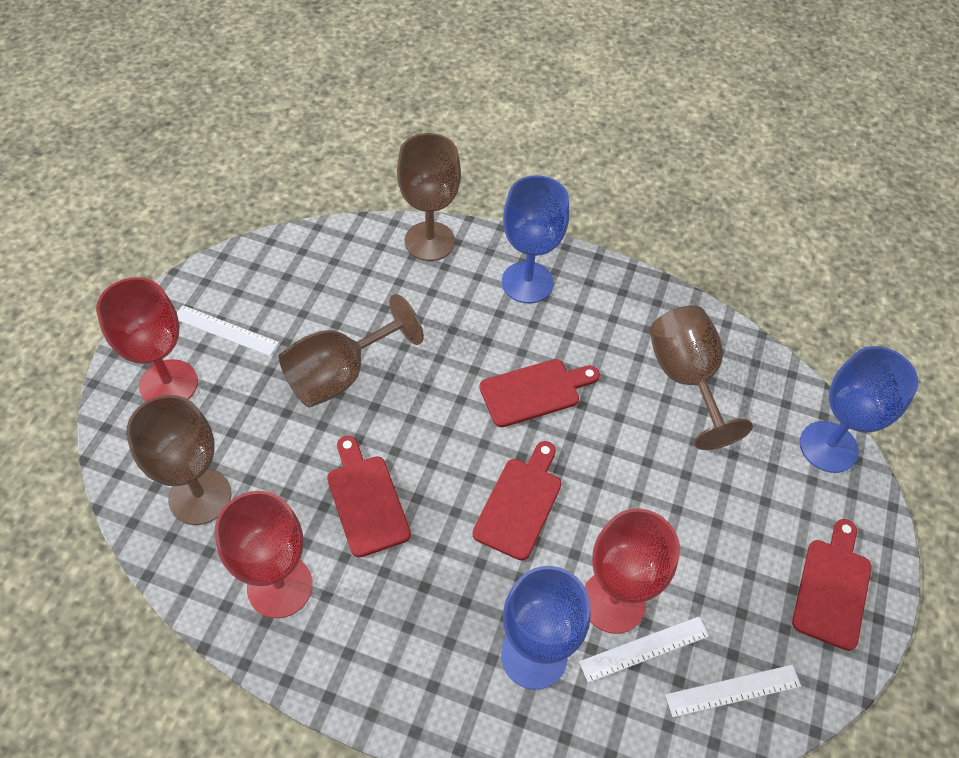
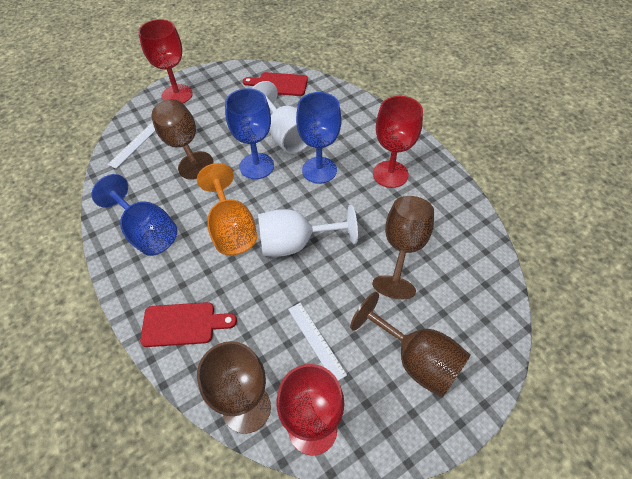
orange goblet: none = 0 -> [197,163,257,255] = 1
red cutting board: [327,436,411,558] [472,441,562,561] [479,359,600,427] [792,519,872,651] = 4 -> [140,302,237,347] [243,72,308,96] = 2
white goblet: none = 0 -> [252,81,309,154] [258,205,358,257] = 2
white ruler: [177,305,279,356] [579,617,709,683] [665,665,801,717] = 3 -> [107,122,155,169] [288,303,347,381] = 2

